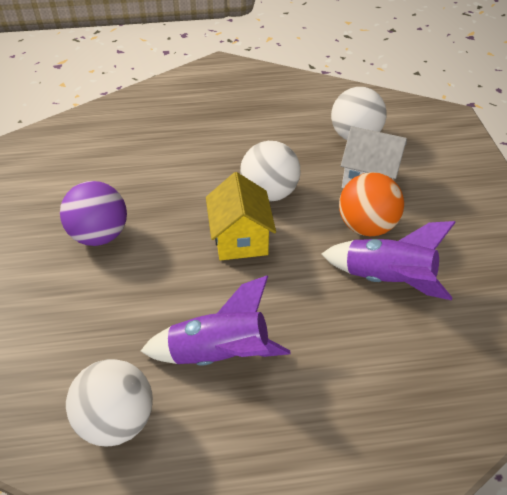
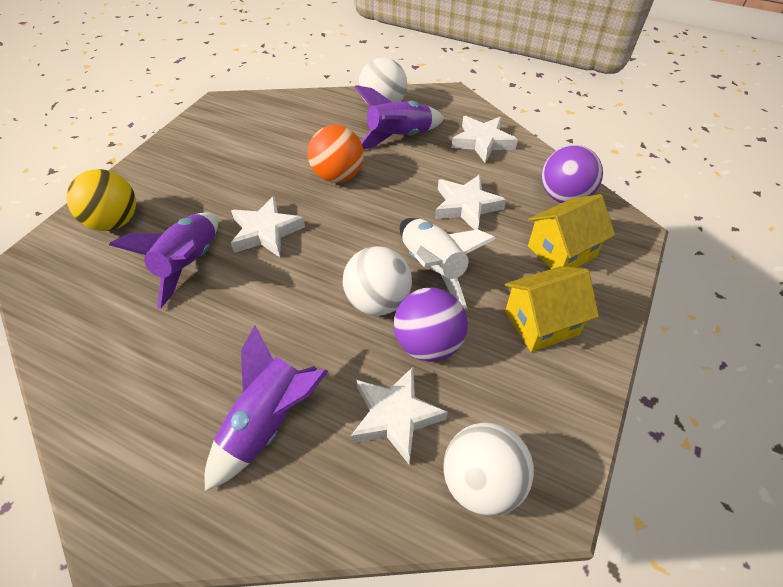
purple ball: [60,181,127,246] = 1 -> [394,288,468,362] [542,145,603,203] = 2
purple rocket: [141,275,290,366] [322,221,456,300] = 2 -> [109,212,218,309] [205,325,329,491] [355,85,444,149] = 3
white house: [341,126,407,188] = 1 -> none = 0
white rocket: none = 0 -> [400,218,496,308] = 1
white star: none = 0 -> [231,196,305,257] [351,367,448,464] [435,174,506,230] [452,116,518,163] = 4
yellow ball: none = 0 -> [66,169,136,231] = 1
yellow house: [206,172,276,260] = 1 -> [505,266,599,352] [528,194,615,269] = 2

